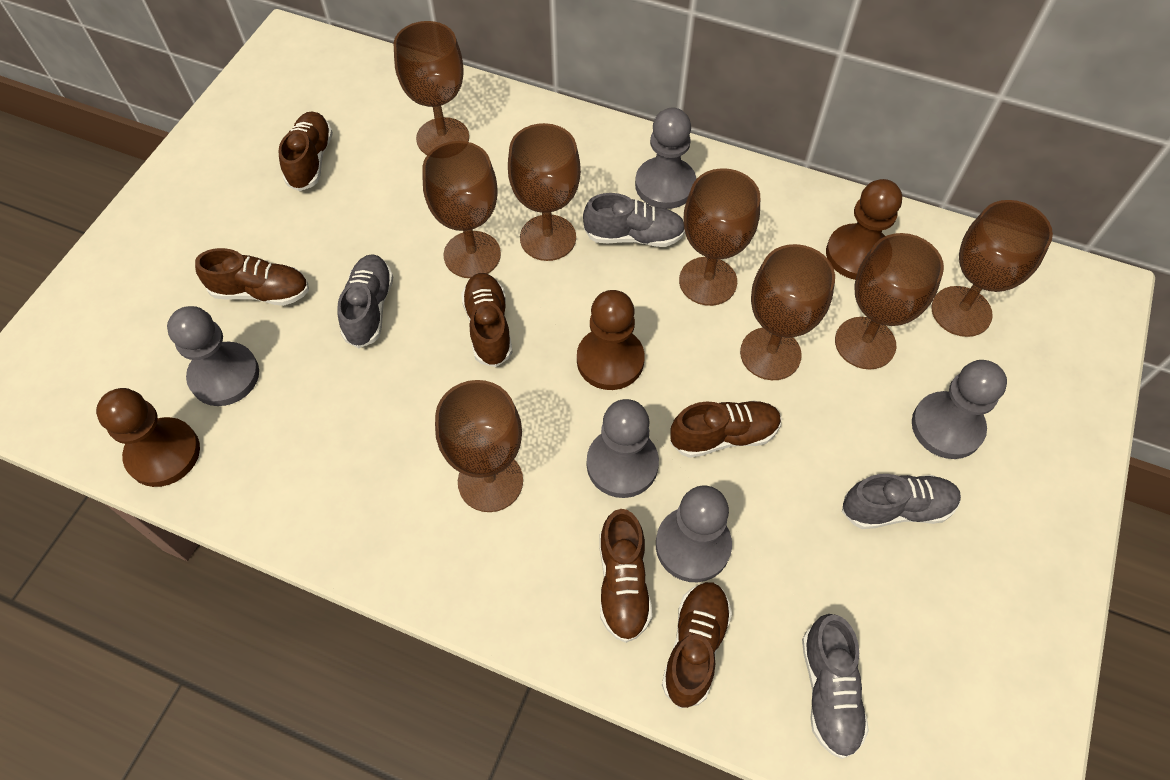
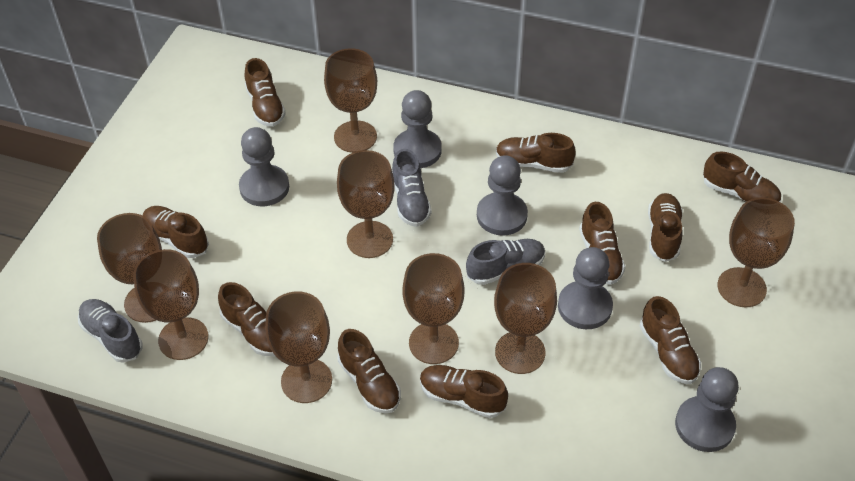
brown pawn: [96,388,200,487] [577,290,645,390] [826,179,902,280] = 3 -> none = 0
brown shoe: [195,248,309,306] [278,111,333,191] [461,273,512,367] [600,509,652,643] [662,582,732,708] [670,400,782,458] = 6 -> [143,206,209,258] [218,282,275,356] [245,58,286,127] [338,329,401,413] [420,365,508,418] [496,133,576,173] [579,202,625,285] [640,296,701,384] [648,193,683,262] [703,152,781,202] = 10
grey shoe: [337,254,393,348] [583,193,685,247] [802,614,869,759] [842,474,961,529] = 4 -> [78,299,142,363] [392,149,432,227] [466,239,545,285] = 3

